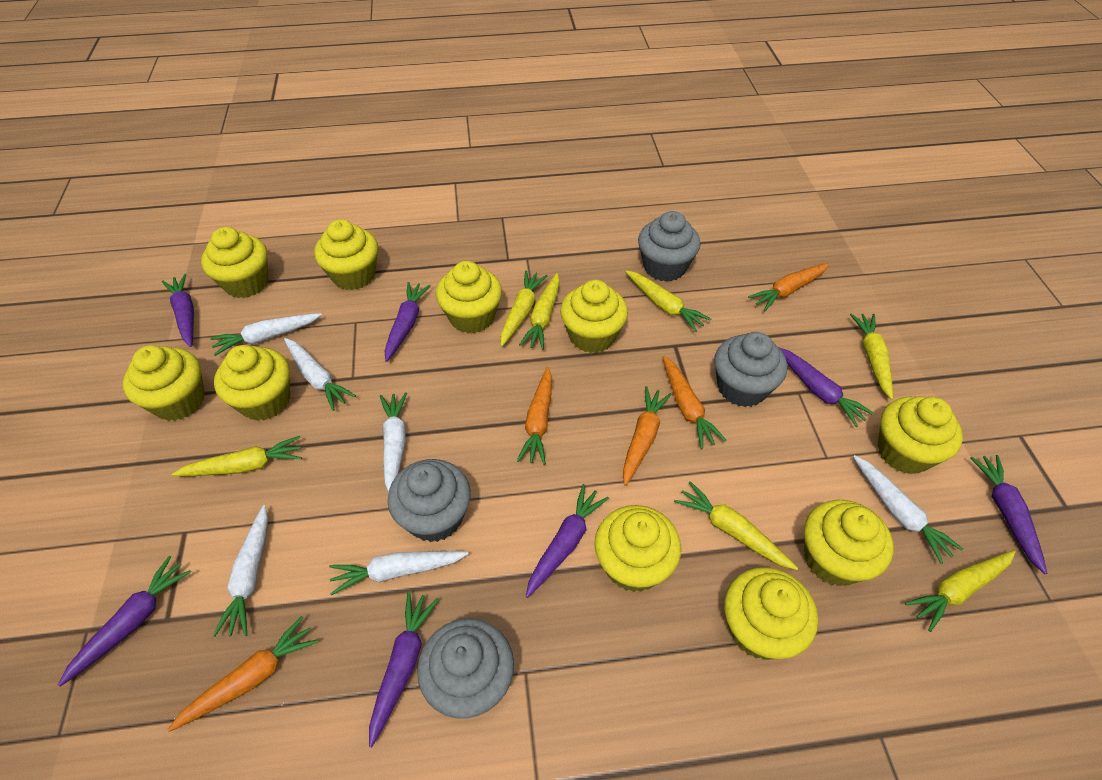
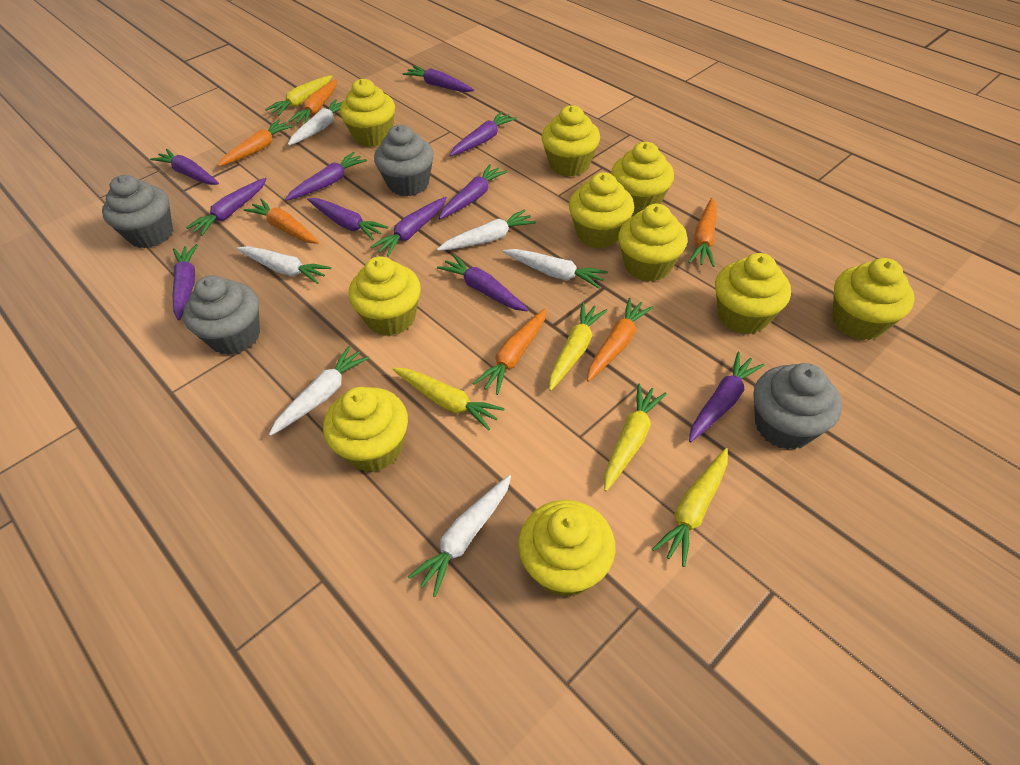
orange carrot: [167,616,318,732] [517,367,552,465] [623,386,672,486] [663,356,727,449] [748,263,829,311] = 5 -> [217,120,293,167] [244,198,319,244] [289,79,337,123] [473,309,546,395] [587,298,654,382] [689,198,716,267] = 6
purple carrot: [58,556,191,687] [162,274,194,347] [369,592,439,747] [385,282,431,362] [526,484,609,598] [778,347,874,427] [970,455,1047,574] = 7 -> [150,149,219,185] [173,244,198,321] [186,178,267,236] [285,152,367,201] [307,198,388,240] [370,197,447,257] [402,66,474,92] [437,254,528,311] [439,164,508,219] [450,111,517,156] [689,352,764,442] = 11
yellow carrot: [172,436,302,476] [500,270,547,346] [519,273,560,350] [625,270,711,332] [674,481,798,570] [850,314,893,400] [905,550,1016,632] = 7 -> [265,75,332,116] [392,368,505,430] [549,302,608,391] [604,384,666,491] [652,448,728,567] = 5

